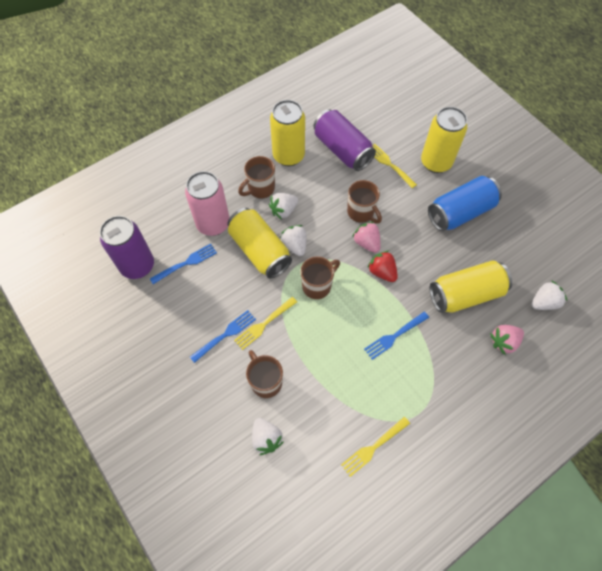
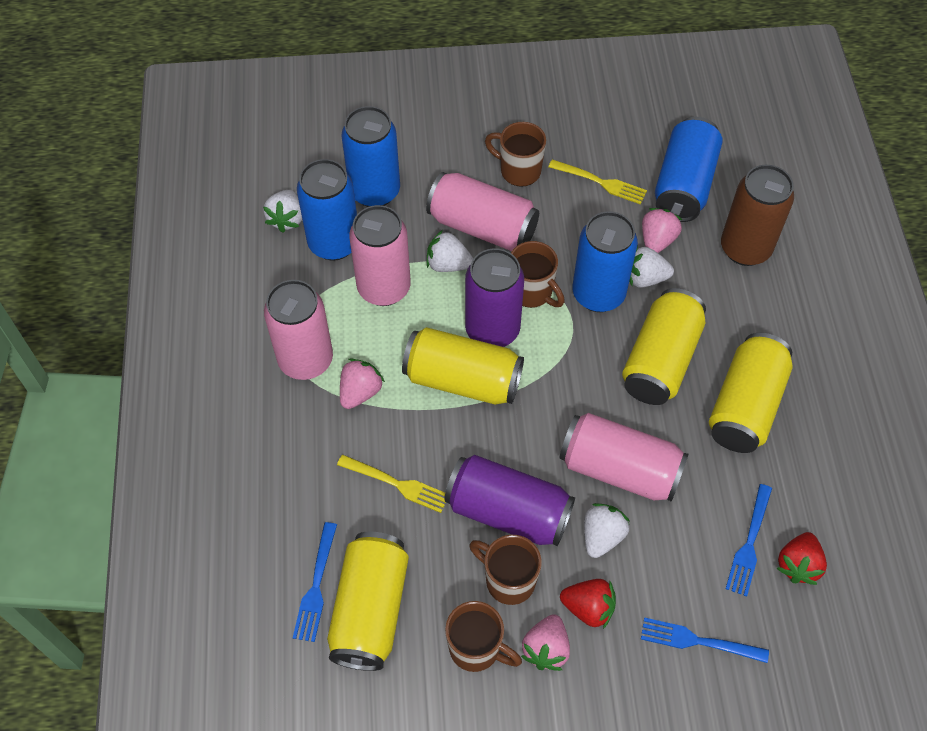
blue can: [428,176,502,231] = 1 -> [297,159,357,261] [342,106,400,207] [572,211,638,312] [655,117,723,222] = 4
brown can: none = 0 -> [721,165,794,266] = 1
pink can: [185,171,230,236] = 1 -> [264,280,333,380] [349,205,411,306] [426,172,539,251] [559,413,689,502] = 4
pink strawberry: [352,222,381,253] [490,325,524,355] = 2 -> [340,358,385,409] [521,614,570,671] [642,208,682,253] = 3
red strawberry: [367,251,398,282] = 1 -> [560,579,616,629] [777,532,827,585] = 2
yellow fork: [234,297,297,350] [341,417,410,477] [372,143,417,188] = 3 -> [337,455,446,513] [548,159,647,205] = 2

